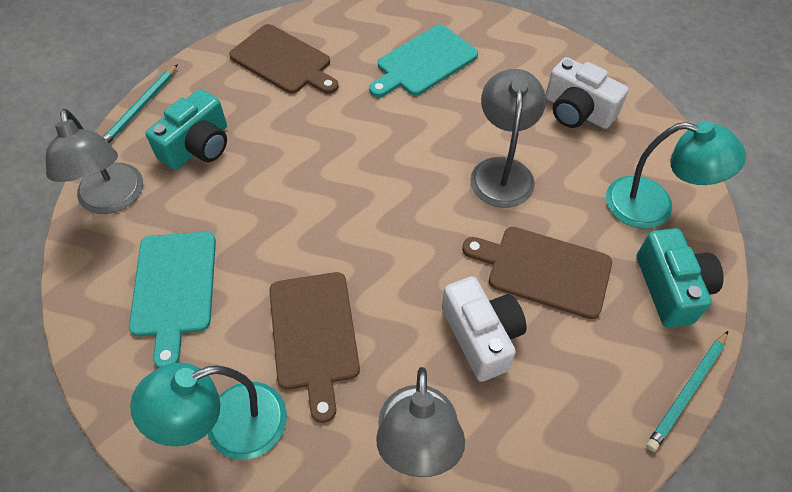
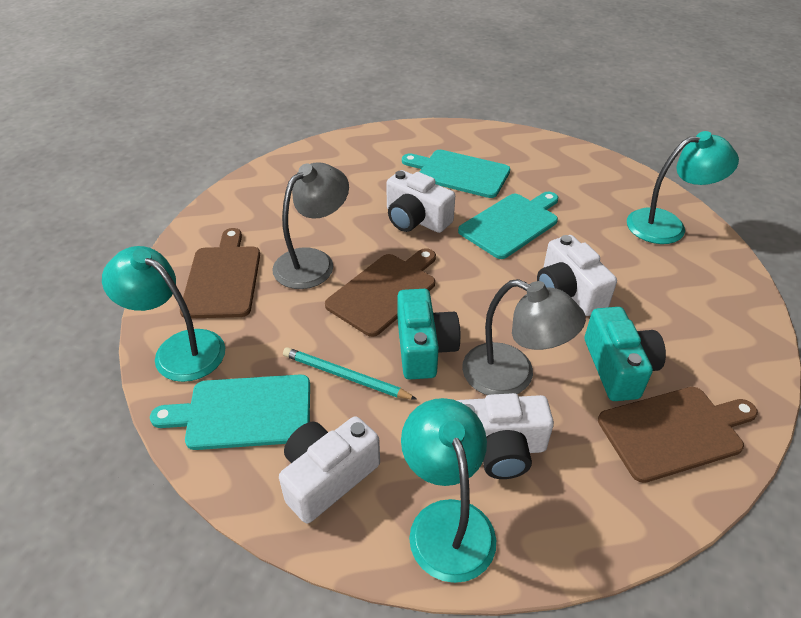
grey lamp: [46,109,143,214] [376,367,465,477] [470,69,546,208] = 3 -> [272,162,349,289] [462,279,586,395] = 2
turquoise cutting board: [129,232,216,368] [369,25,478,97] = 2 -> [150,375,310,450] [402,150,511,198] [458,191,558,259] = 3
turquoise lamp: [130,363,287,460] [606,121,746,229] = 2 -> [102,246,225,382] [401,398,496,583] [627,131,739,244] = 3
turquoise pencil: [103,64,178,143] [646,331,728,452] = 2 -> [283,347,417,400] = 1
white camera: [442,276,527,382] [546,57,629,129] = 2 -> [279,416,380,523] [386,170,455,233] [457,393,554,479] [537,235,617,316] = 4

